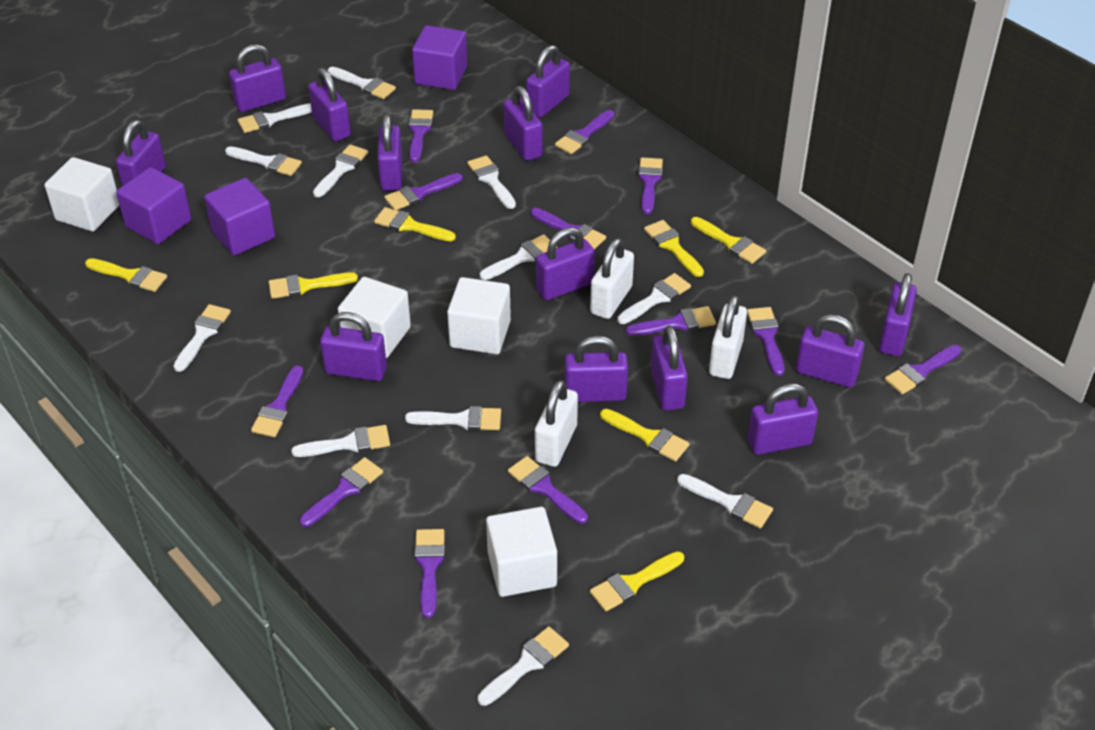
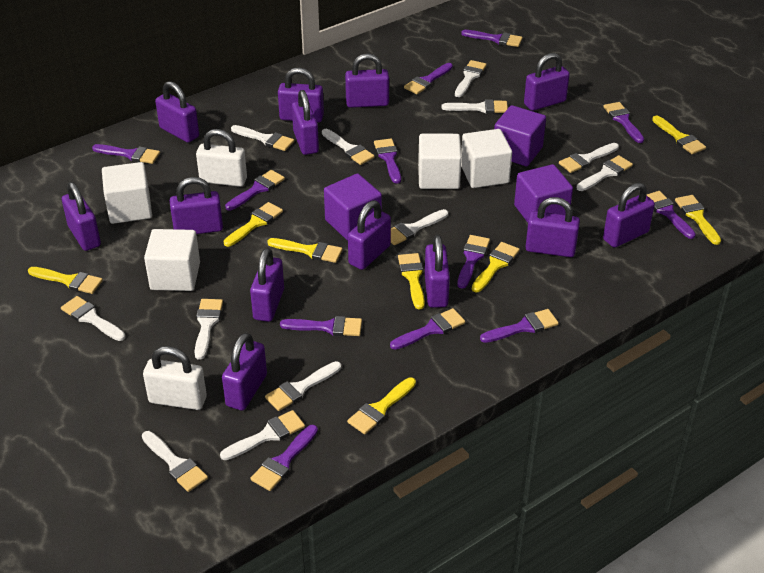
white padlock: [535,380,578,467] [590,238,634,319] [709,295,747,379] = 3 -> [143,346,207,410] [196,129,247,187] = 2
yellow brush: [85,258,167,292] [269,273,358,299] [374,207,456,241] [590,551,684,612] [600,409,689,462] [644,220,704,277] [691,217,766,264] = 7 -> [28,267,103,294] [224,202,283,247] [267,238,343,263] [347,377,416,434] [398,253,425,309] [472,242,520,292] [652,115,706,154] [675,195,721,245] = 8

